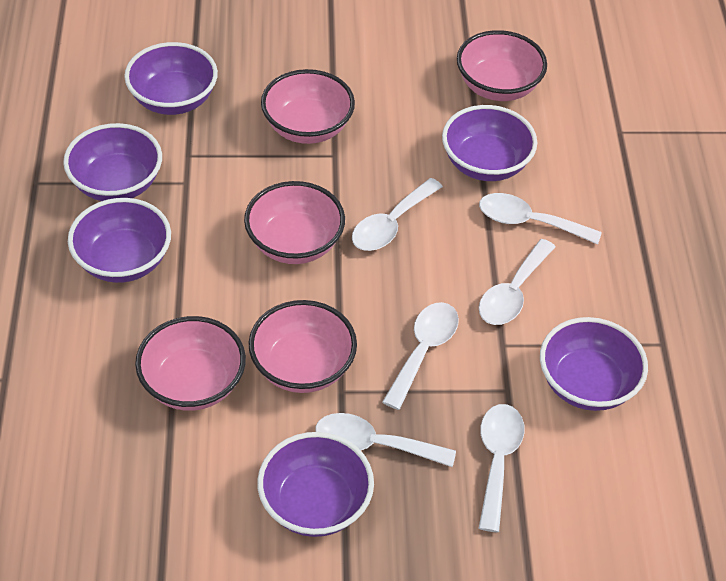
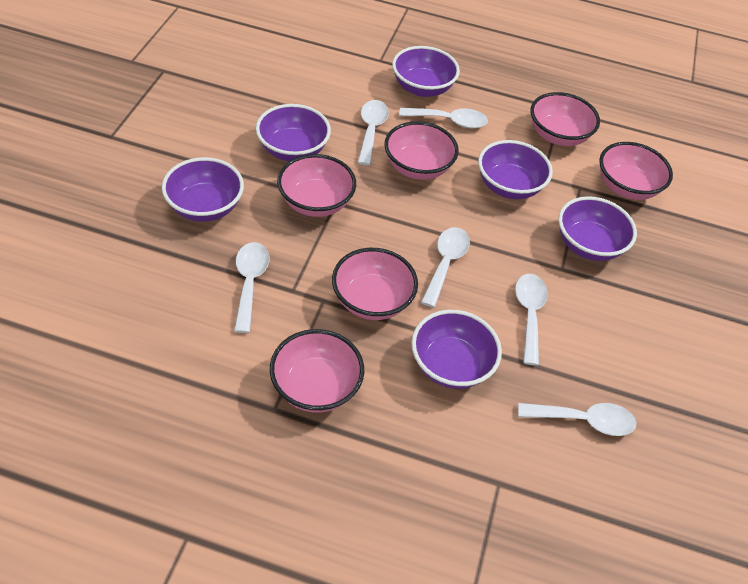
pink bowl: [135,316,246,411] [244,181,345,264] [249,300,357,393] [261,69,355,144] [457,30,547,101] = 5 -> [270,329,364,412] [277,154,356,217] [332,248,418,320] [384,121,459,180] [531,92,600,146] [599,142,673,200] = 6

